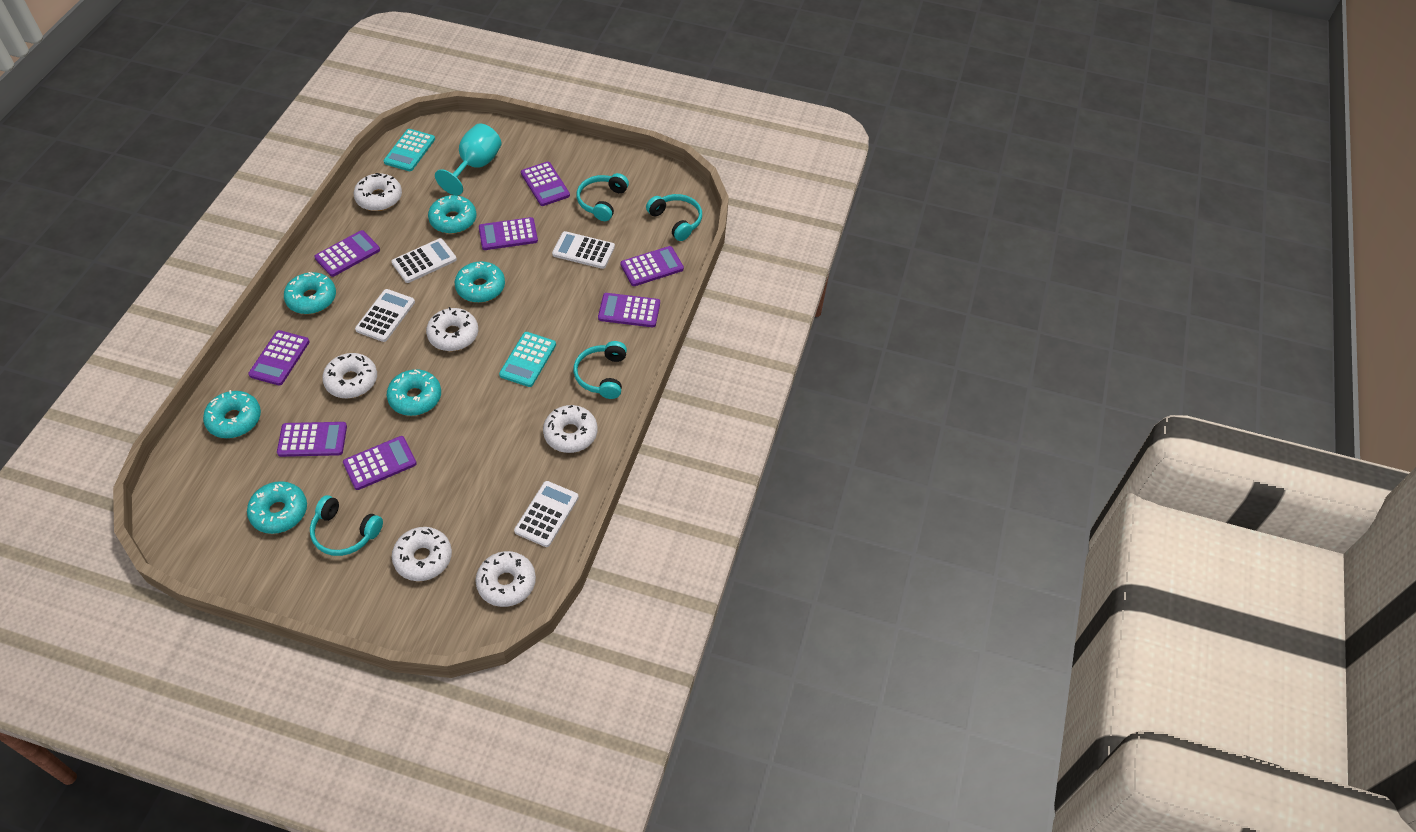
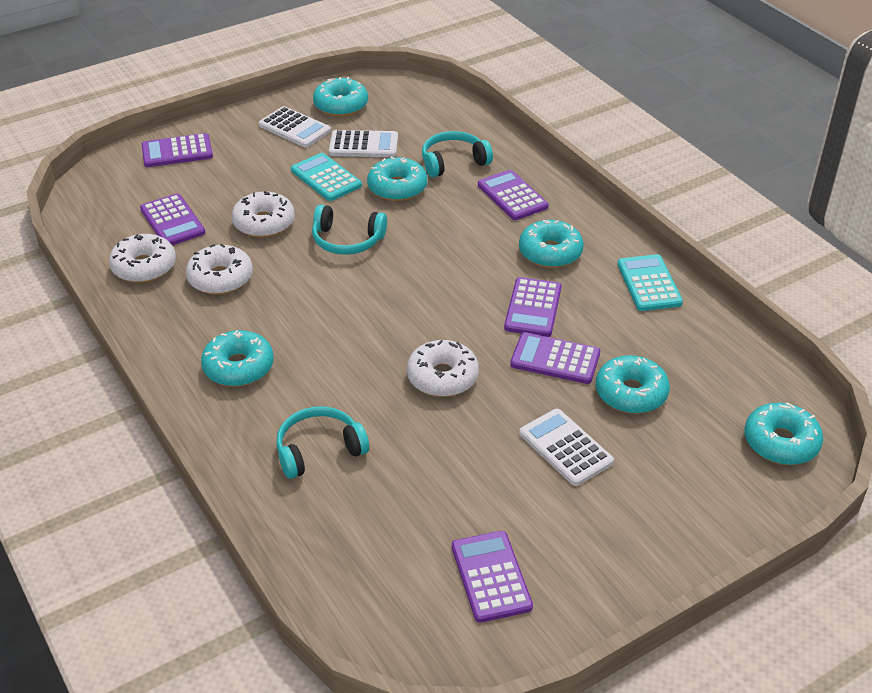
purple calculator: [248,330,310,386] [277,422,347,457] [314,230,380,277] [343,436,417,490] [479,217,538,250] [521,161,570,206] [598,293,660,327] [621,246,684,286] = 8 -> [140,194,205,245] [142,133,213,167] [452,531,533,623] [478,170,549,220] [504,277,561,337] [510,332,600,384] = 6
turquoise goblet: [435,123,501,195] = 1 -> none = 0
turquoise headphones: [310,495,383,556] [574,341,627,399] [577,173,629,221] [646,194,702,241] = 4 -> [276,406,369,479] [312,205,387,255] [422,131,493,177] = 3
white calculator: [355,289,415,342] [391,238,457,283] [514,481,579,547] [552,231,615,269] = 4 -> [259,106,331,147] [329,130,398,157] [519,409,614,486] = 3
white donut: [322,353,377,398] [354,173,402,211] [392,527,452,581] [426,307,478,351] [476,551,536,607] [543,405,598,453] = 6 -> [109,234,176,283] [186,244,253,295] [232,191,295,238] [407,340,479,397] = 4

